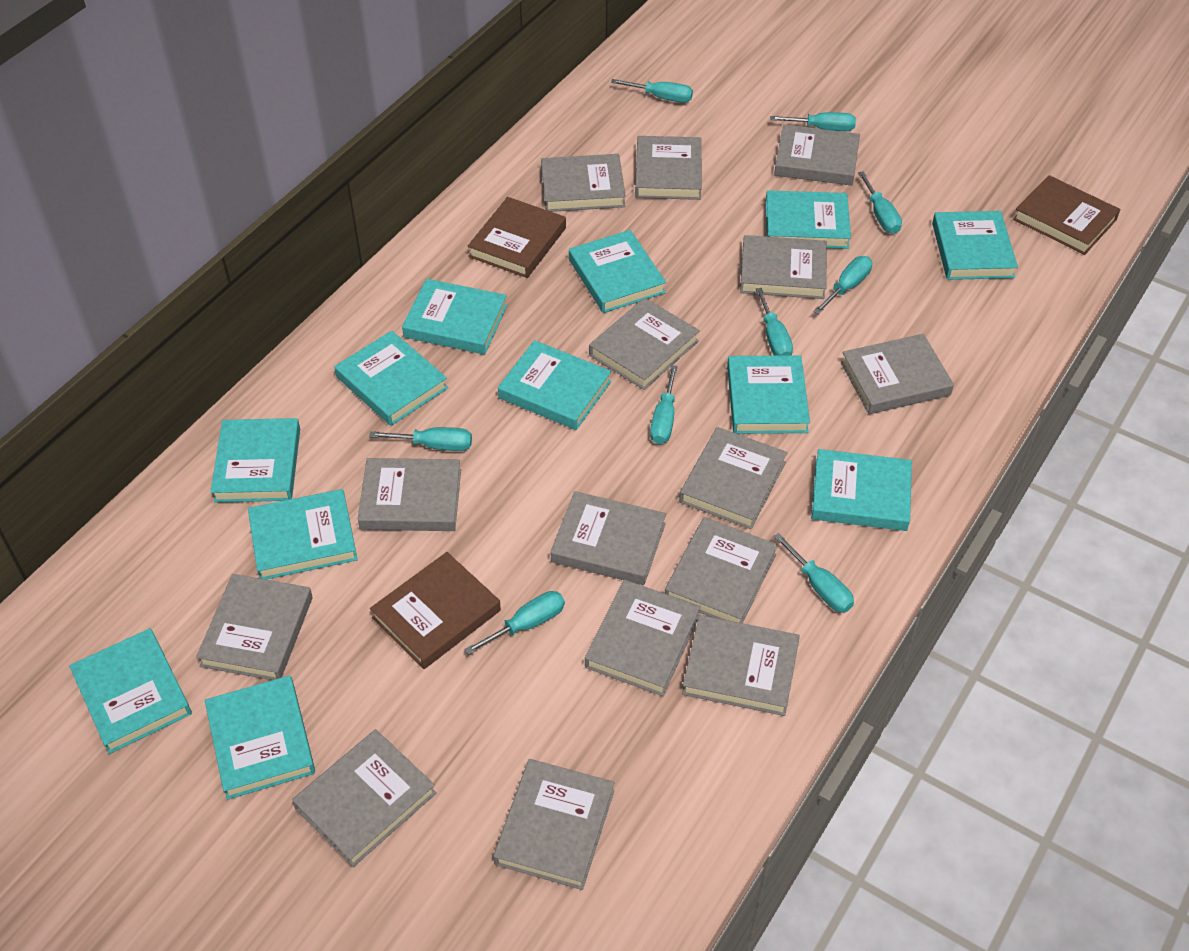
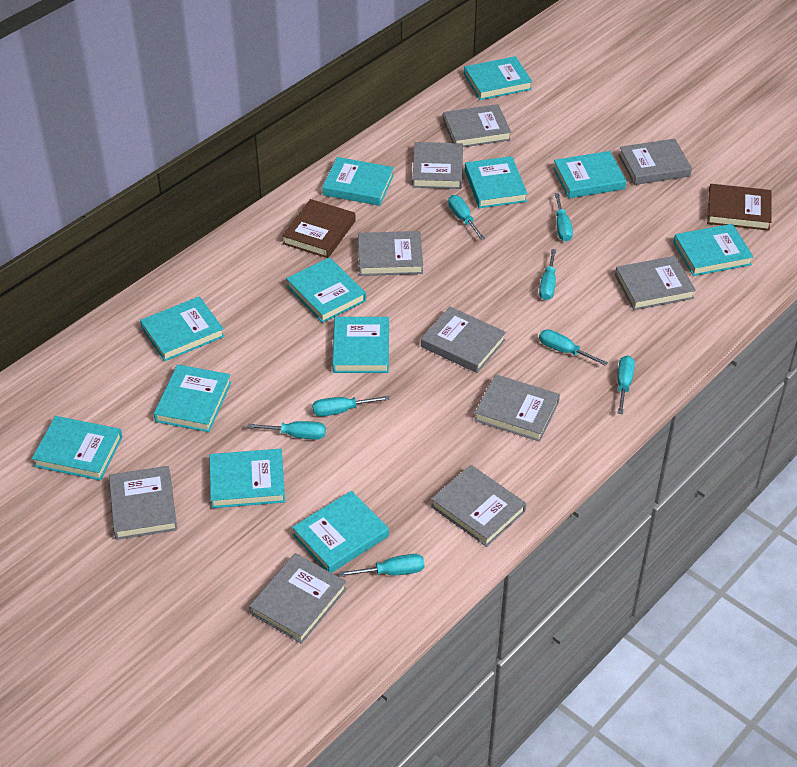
brown book: [370,552,501,669] [467,197,566,278] [1013,175,1121,255] = 3 -> [282,199,356,258] [707,184,772,231] = 2
grey book: [196,574,313,680] [292,729,436,867] [358,458,461,531] [493,759,614,890] [541,154,626,212] [550,491,666,585] [585,580,701,696] [589,298,700,390] [635,136,702,200] [665,517,778,623] [679,427,787,529] [682,615,800,716] [740,235,827,299] [774,124,860,186] [841,334,954,414] = 15 -> [109,466,177,540] [249,553,347,644] [358,231,423,276] [412,142,463,189] [421,307,506,373] [431,465,526,547] [443,104,511,147] [474,374,560,442] [615,256,696,310] [619,139,692,185] = 10
turquoise screwdriver: [369,427,472,451] [464,591,565,655] [611,79,693,103] [650,365,678,444] [756,288,793,356] [770,112,856,131] [773,533,854,613] [814,256,872,314] [858,171,902,234] = 9 -> [247,421,326,439] [312,396,389,416] [339,554,424,577] [448,195,485,240] [539,249,556,300] [539,329,608,366] [555,193,573,242] [617,356,635,414] = 8

